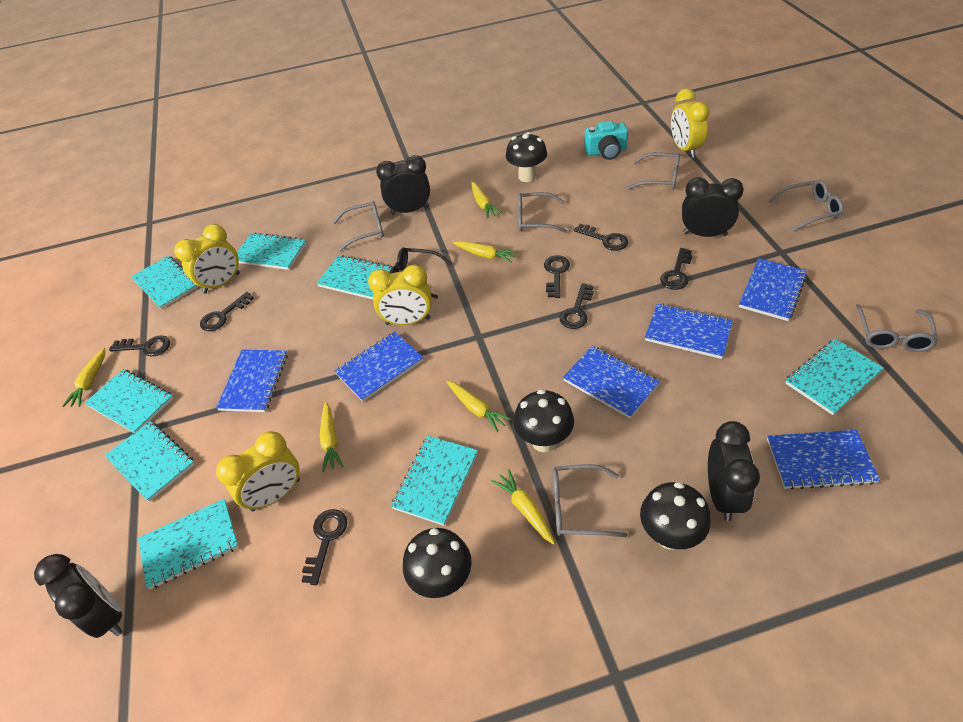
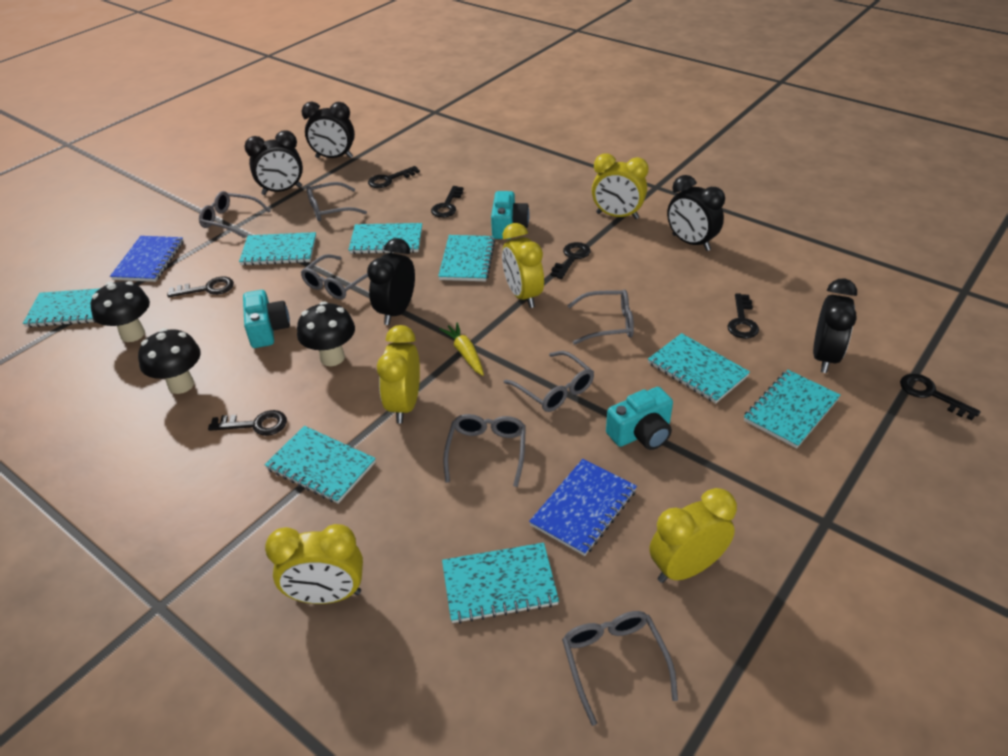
black clock: [34,554,123,638] [376,155,430,215] [682,177,744,237] [708,421,760,521] = 4 -> [245,130,303,195] [302,102,355,158] [367,238,415,325] [667,175,725,251] [813,279,857,373] = 5
black glasses: [389,248,452,299] = 1 -> none = 0
black mushroom: [403,528,472,598] [506,132,547,182] [513,389,574,452] [640,482,711,550] = 4 -> [90,281,150,342] [138,328,201,394] [297,301,355,366] = 3
blue notebook: [216,350,287,412] [334,332,423,402] [563,346,660,418] [645,303,733,359] [739,258,807,321] [767,430,880,490] = 6 -> [110,236,184,282] [529,459,637,556] = 2
grey glasses: [333,201,384,251] [518,192,567,233] [553,464,628,537] [627,152,680,190] [769,180,844,231] [856,304,938,352] = 6 -> [199,191,271,238] [301,254,368,300] [306,182,367,221] [443,414,526,487] [504,351,594,412] [562,611,678,726] [567,289,634,345] = 7
turquoise camera: [584,121,628,160] = 1 -> [243,290,290,348] [491,191,530,239] [606,387,673,450] = 3
yellow carrot: [62,348,105,407] [319,402,344,472] [447,381,511,432] [453,241,517,263] [471,182,502,219] [491,469,555,545] = 6 -> [439,322,484,376] = 1
yellow clock: [174,224,240,294] [216,431,300,511] [368,264,432,325] [671,89,710,158] = 4 -> [265,524,363,604] [377,325,420,423] [502,223,544,308] [592,153,649,219] [649,488,737,583] = 5

